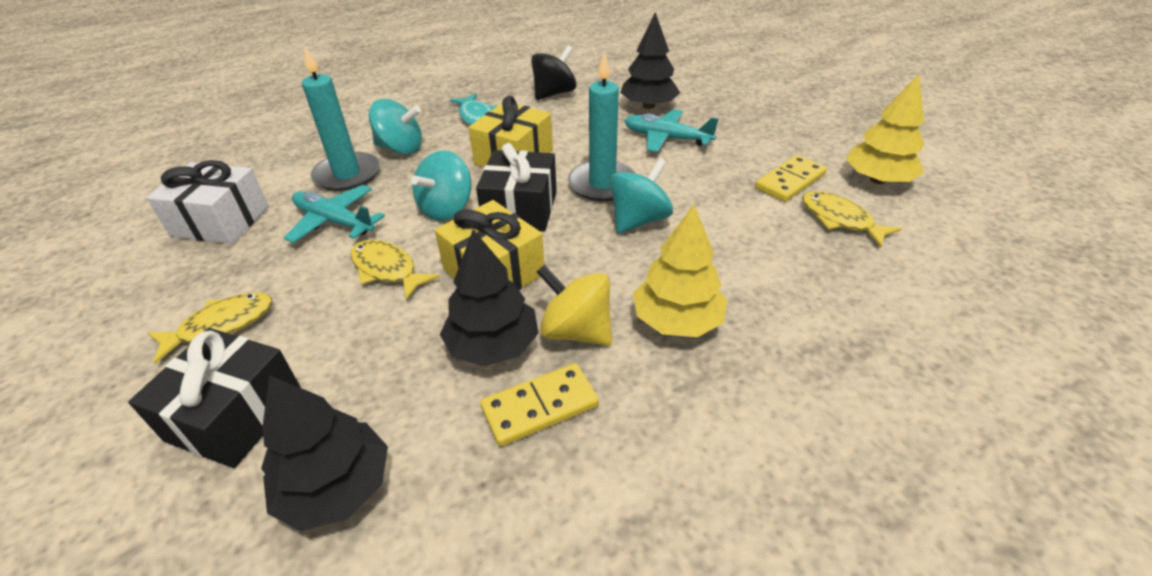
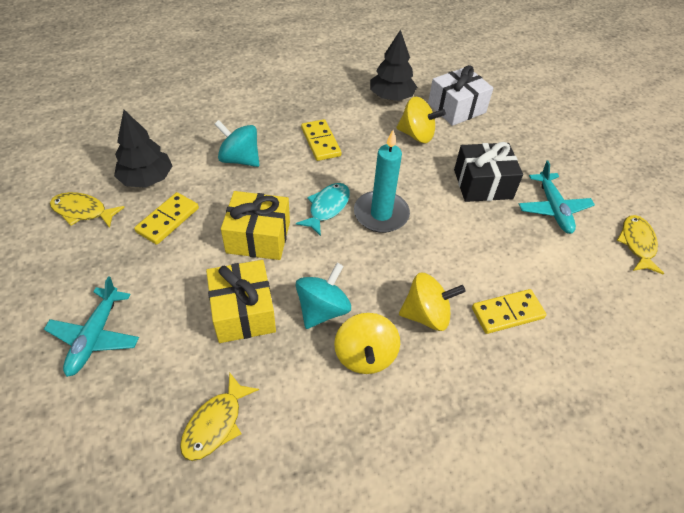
black gift: [128,328,301,468] [476,143,557,232] = 2 -> [454,142,523,202] = 1
black spinning top: [531,45,577,100] = 1 -> none = 0
black tree: [261,375,388,531] [440,230,539,366] [620,12,680,109] = 3 -> [114,110,172,188] [370,30,417,101] = 2
turquoise candle: [302,47,380,191] [568,52,636,202] = 2 -> [354,130,410,233] = 1
turquoise spinning top: [369,99,422,154] [411,150,471,221] [610,158,673,233] = 3 -> [215,120,259,167] [295,263,351,329] = 2
yellow domino: [480,363,599,447] [755,155,827,202] = 2 -> [134,192,199,245] [301,119,342,161] [472,289,546,334] = 3
yellow spinning top: [537,265,612,346] = 1 -> [334,313,400,374] [396,97,446,143] [399,273,466,331] = 3
yellow tree: [633,205,728,337] [846,74,924,184] = 2 -> none = 0

